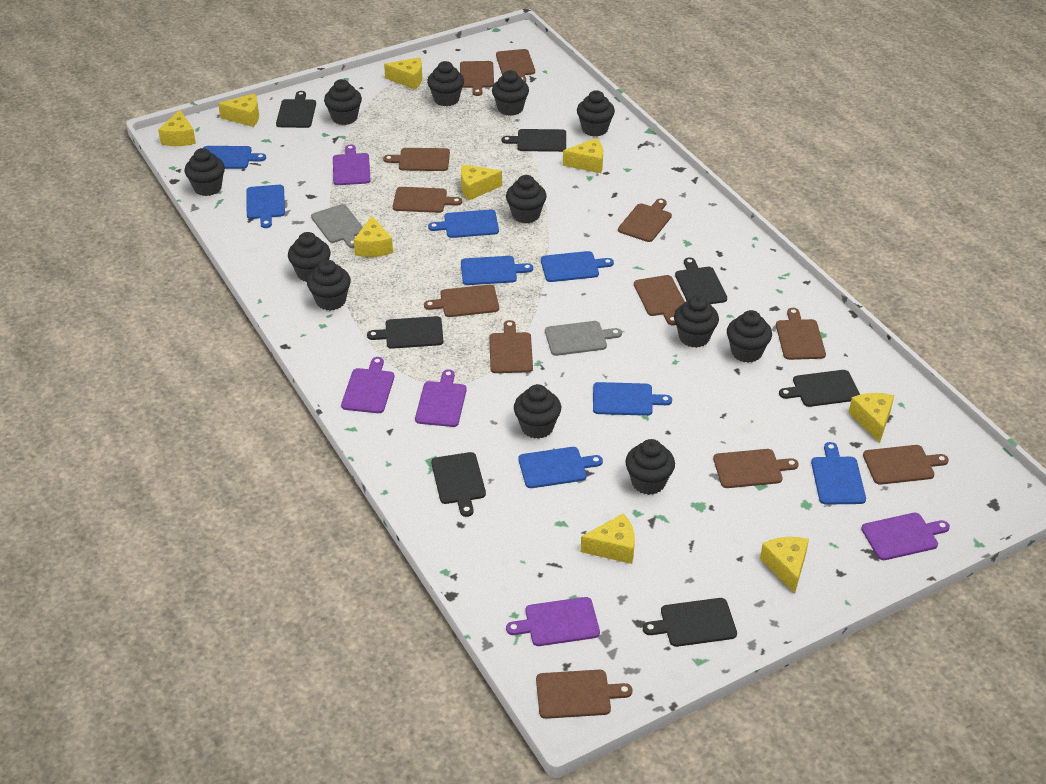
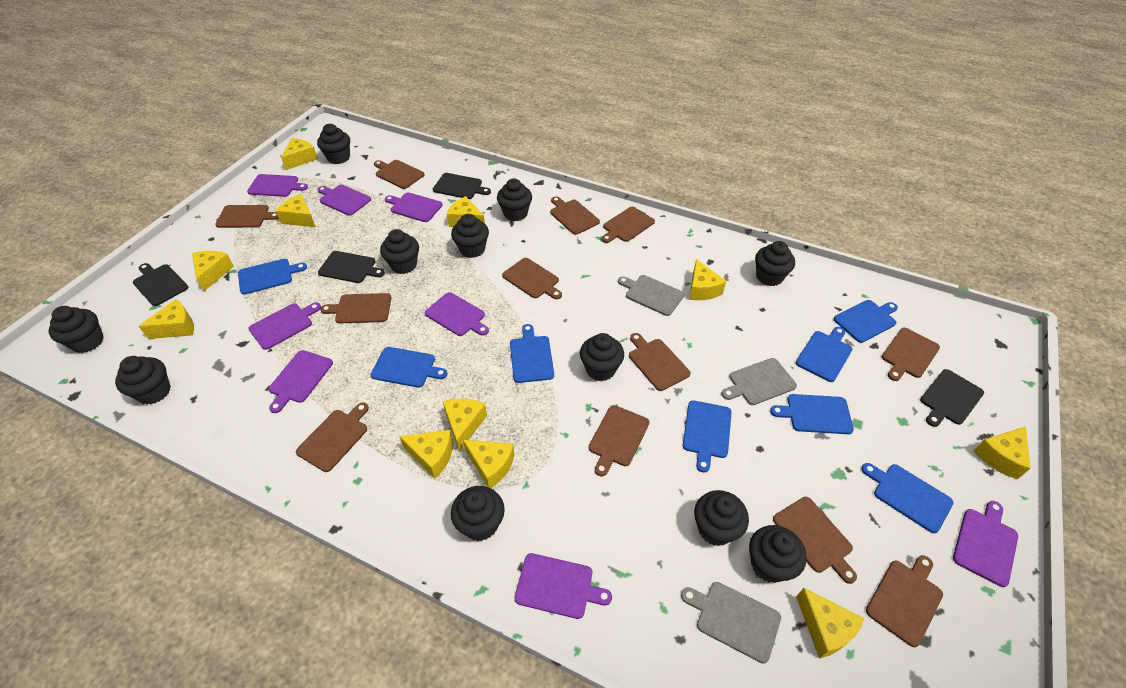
black cupcake: [185,148,225,196] [288,232,331,282] [307,260,351,311] [324,79,362,125] [427,61,464,106] [492,70,529,116] [506,175,547,224] [514,384,561,439] [577,90,615,136] [625,439,675,495] [674,296,719,348] [727,310,772,363] = 12 -> [48,306,104,353] [115,356,171,404] [317,124,350,164] [380,229,419,274] [451,214,489,258] [451,486,505,541] [497,178,532,221] [580,333,624,381] [694,490,749,546] [749,525,807,583] [755,241,795,286] = 11
black cutting board: [276,91,316,128] [367,316,444,349] [431,452,486,517] [502,129,566,152] [643,598,737,647] [675,258,727,304] [779,370,860,407] = 7 -> [133,263,188,306] [318,251,385,283] [433,173,491,199] [920,369,984,427] = 4
grey cutting board: [311,204,363,248] [545,321,622,356] = 2 -> [618,275,684,316] [681,582,781,663] [722,358,797,405] = 3
purple cutting board: [333,144,371,185] [341,357,394,413] [415,369,467,427] [506,597,600,646] [861,513,950,560] = 5 -> [247,174,308,197] [248,302,321,350] [268,350,333,413] [317,185,371,216] [385,192,443,222] [425,292,489,336] [514,553,612,619] [953,501,1018,587] = 8
yellow cheese: [158,110,196,146] [218,93,259,127] [354,216,393,257] [384,57,422,89] [461,165,502,200] [563,138,603,173] [581,513,635,564] [760,537,809,593] [849,393,894,442] = 9 -> [138,299,194,339] [192,251,234,291] [276,194,316,227] [281,138,318,170] [399,430,453,478] [443,399,487,452] [447,196,485,227] [463,440,514,488] [689,259,726,300] [796,588,864,658] [973,427,1030,480] = 11

